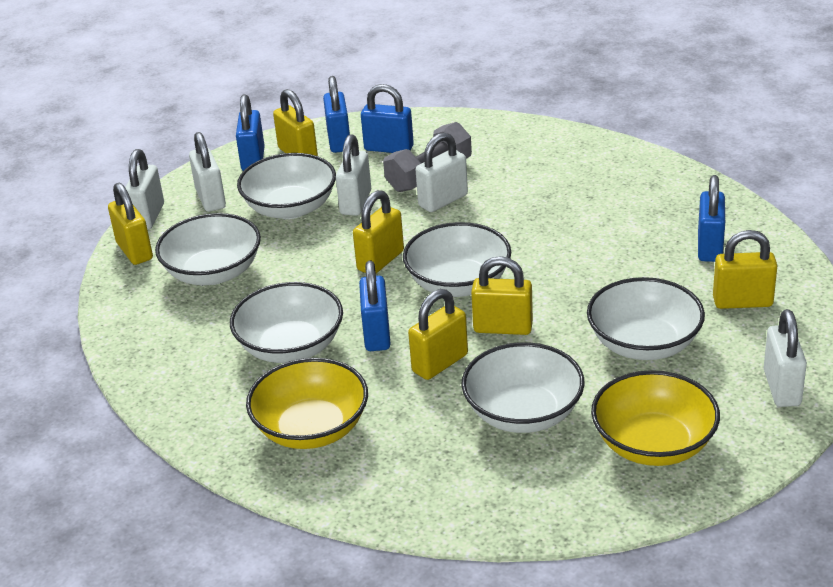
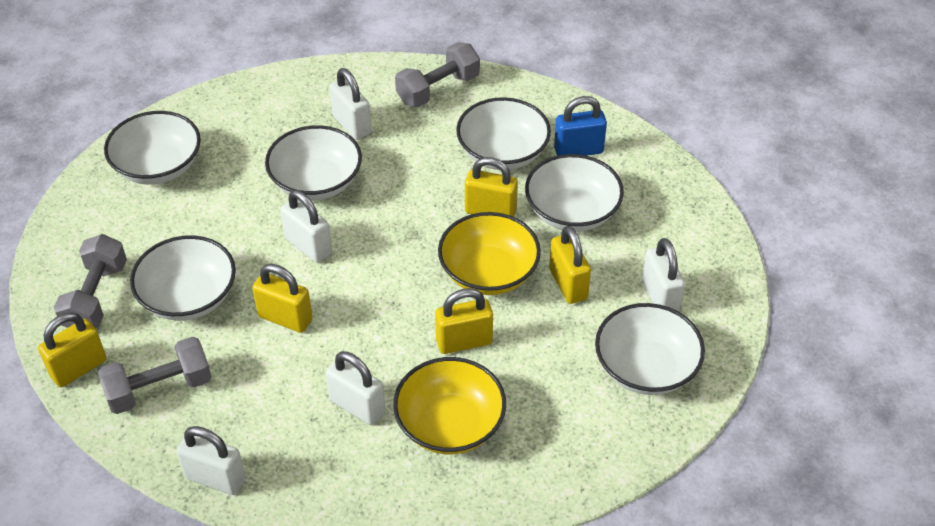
blue padlock: [236,94,265,171] [323,76,350,153] [359,260,390,351] [361,84,414,153] [698,175,725,262] = 5 -> [554,96,607,156] = 1
grey dumbbell: [383,122,472,192] = 1 -> [54,234,127,328] [98,337,212,414] [395,42,480,107] = 3
yellow padlock: [108,183,153,265] [273,89,318,156] [353,190,404,273] [408,289,468,380] [471,256,533,335] [713,230,777,309] = 6 -> [38,312,106,387] [252,264,313,333] [435,288,493,354] [465,157,518,217] [549,226,591,304] = 5

